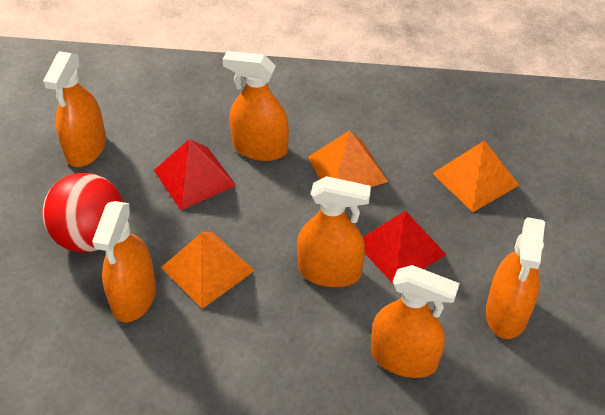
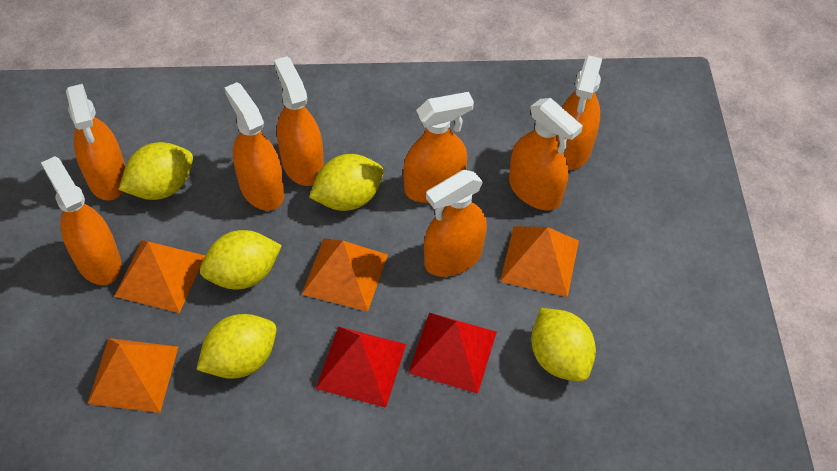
orange pyramid: [161,232,255,309] [308,130,388,187] [432,140,519,212] = 3 -> [87,338,178,413] [114,240,205,313] [302,238,388,312] [500,226,579,297] = 4
orange spray bottle: [43,51,106,167] [92,201,156,322] [222,51,289,161] [297,176,371,287] [371,265,460,378] [486,217,545,339] = 6 -> [41,156,121,285] [66,84,125,201] [224,82,284,211] [274,56,324,186] [403,92,474,203] [424,170,487,277] [509,98,583,210] [557,56,602,170] = 8
red ball: [42,173,123,253] = 1 -> none = 0
yellow lemon: none = 0 -> [119,142,193,200] [197,314,277,379] [200,230,282,289] [309,154,384,211] [531,308,596,382] = 5

